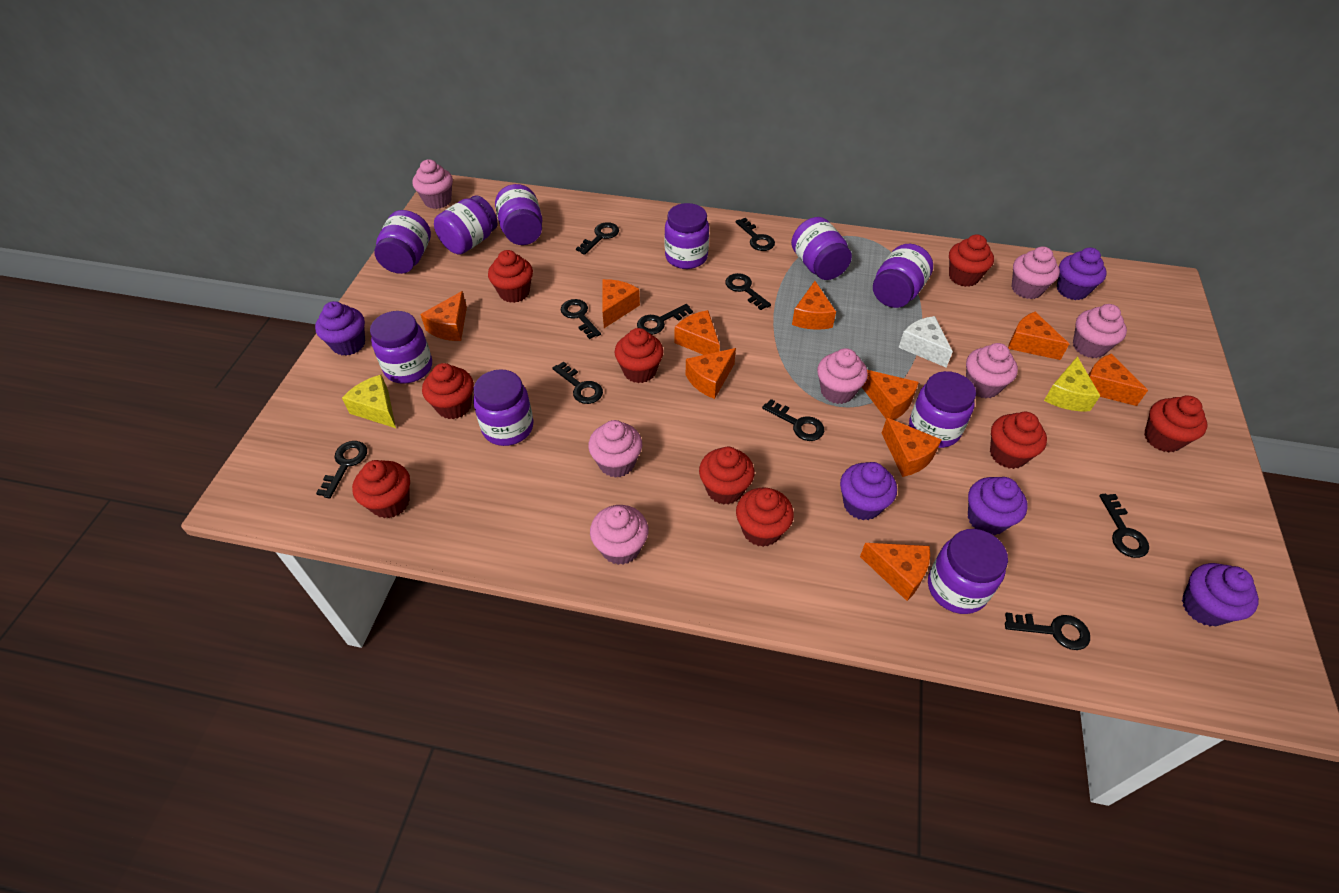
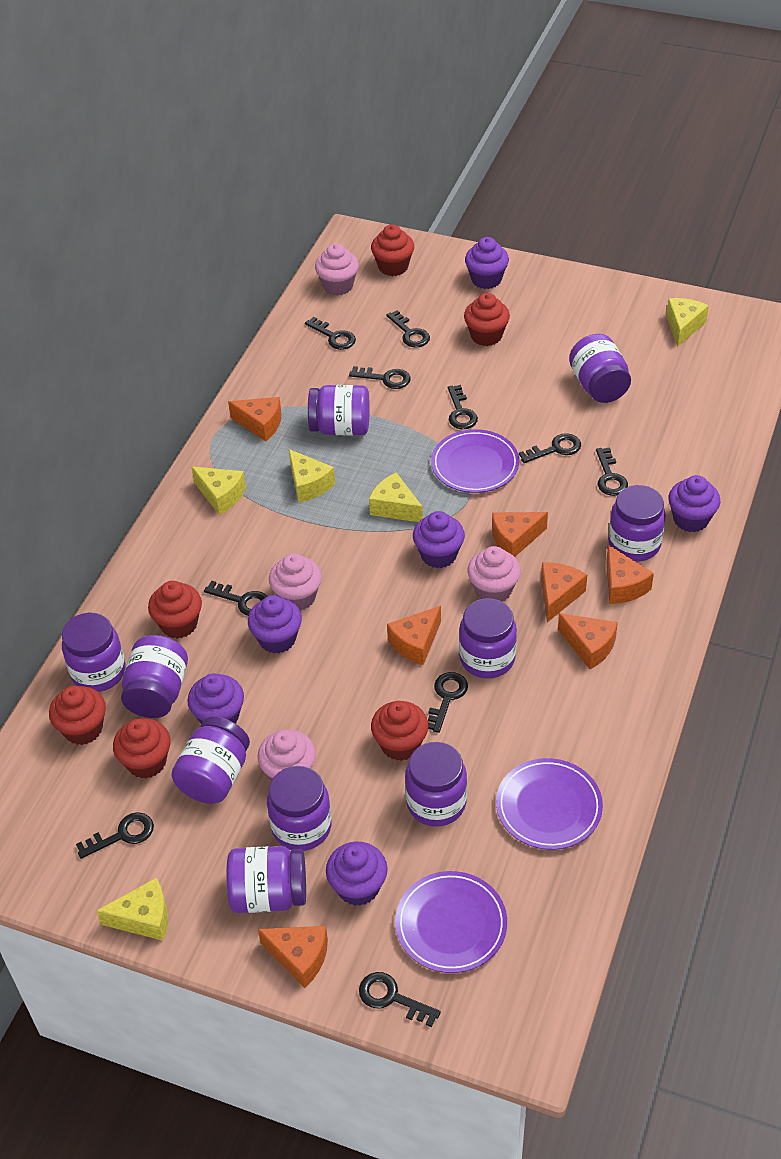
orange cheese: [420,291,467,341] [602,279,640,328] [675,310,720,355] [686,348,736,399] [792,281,836,330] [860,543,930,601] [862,370,919,420] [882,418,942,477] [1008,312,1069,360] [1088,354,1148,406] = 10 -> [228,397,281,441] [258,926,328,988] [387,606,441,665] [492,512,548,557] [541,562,587,622] [558,613,618,669] [606,545,654,604] = 7
pink cupcake: [412,159,453,209] [588,420,642,478] [590,505,649,565] [817,348,868,404] [966,343,1018,398] [1012,246,1060,299] [1073,304,1127,358] = 7 -> [258,730,316,781] [269,553,322,611] [315,243,359,295] [467,546,521,602] = 4
purple cupcake: [315,301,365,356] [840,462,897,520] [968,477,1028,535] [1057,248,1107,300] [1182,563,1259,627] = 5 -> [187,674,244,724] [248,595,302,653] [326,841,388,906] [413,511,465,568] [465,237,509,289] [668,475,721,532] = 6
purple plate: none = 0 -> [395,871,507,973] [431,429,519,493] [496,758,603,850] = 3
red cupcake: [352,460,410,518] [422,363,474,419] [488,250,533,303] [614,328,664,383] [699,447,754,505] [736,487,794,547] [949,234,994,287] [990,412,1047,469] [1144,395,1207,452] = 9 -> [49,686,106,745] [113,718,171,778] [148,581,202,639] [371,224,414,276] [371,701,428,761] [464,293,510,346] = 6
white cheese: [898,316,953,368] = 1 -> none = 0
yellow cheese: [342,375,396,428] [1044,356,1100,411] = 2 -> [97,878,168,941] [191,466,246,515] [289,449,335,503] [369,472,423,522] [666,298,709,347] = 5

